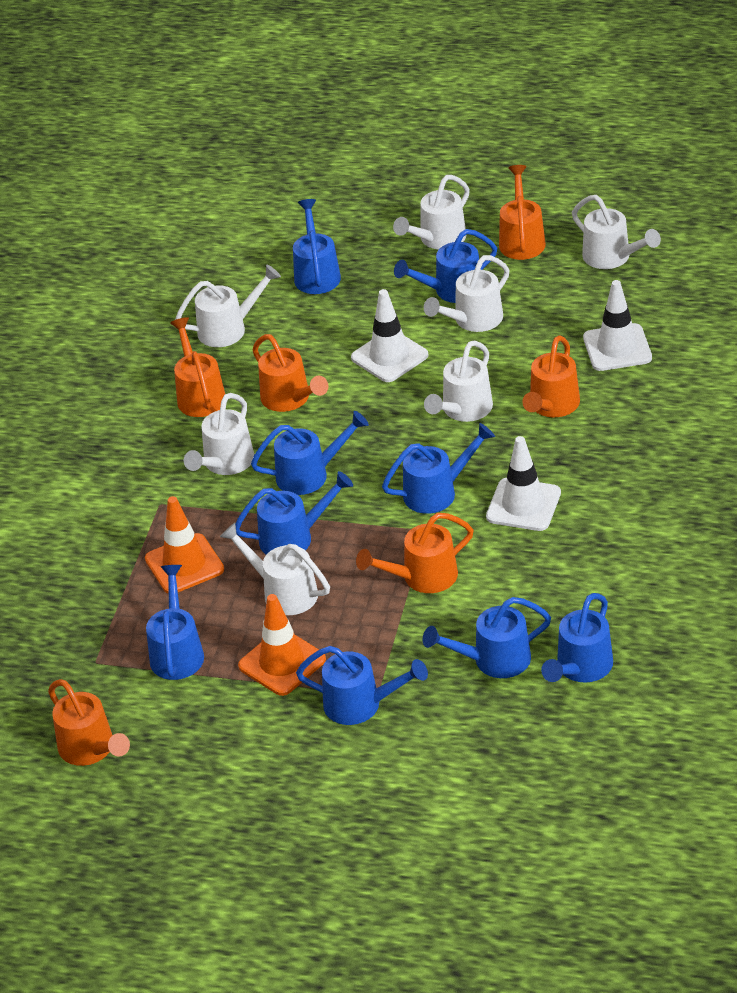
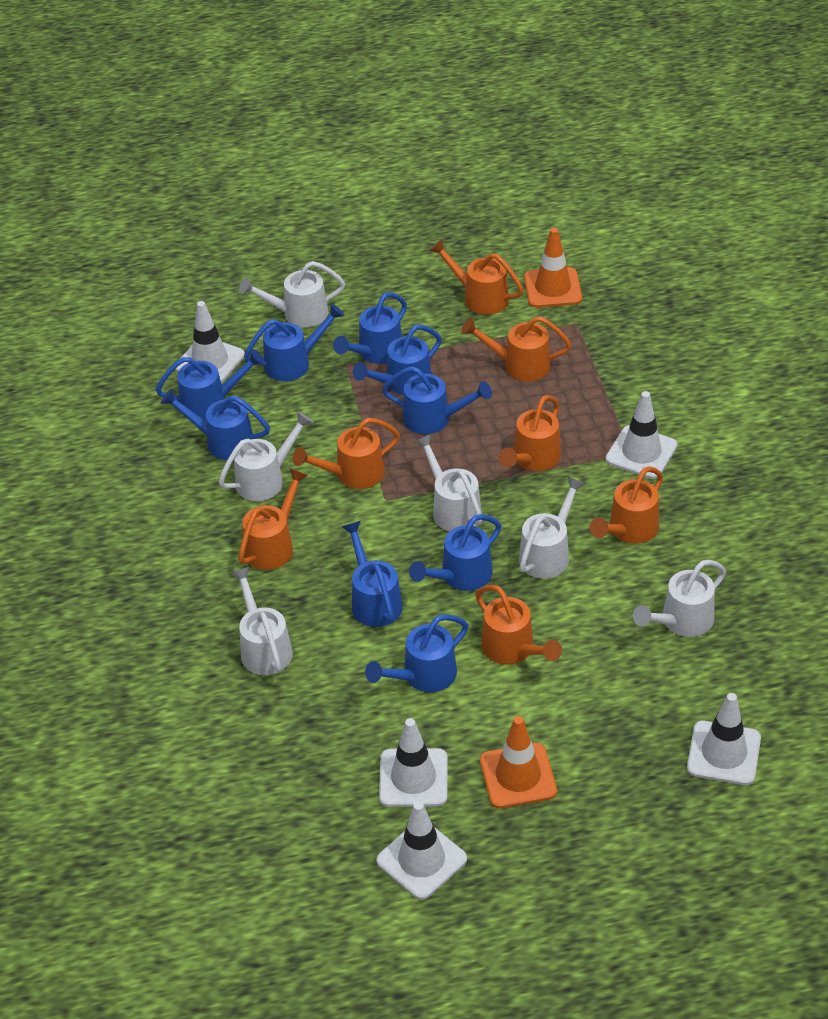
orange watering can: [48,679,130,766] [170,317,225,417] [252,334,328,412] [356,513,474,593] [499,165,546,260] [522,335,580,417] = 6 -> [238,469,308,570] [293,418,400,489] [429,239,524,315] [461,316,572,381] [475,585,562,665] [499,395,561,471] [590,466,663,544] = 7
white traffic cone: [351,289,429,382] [486,436,561,531] [583,280,652,371] = 3 -> [175,301,245,383] [376,801,467,900] [379,718,448,807] [605,391,678,479] [687,693,761,785] = 5
white watering can: [175,264,281,347] [184,393,254,475] [220,522,330,615] [393,175,470,250] [424,255,510,332] [424,341,493,422] [572,195,661,269] = 7 -> [218,411,313,501] [231,567,293,675] [239,261,345,327] [414,434,482,531] [519,476,585,579] [633,560,726,637] = 6

